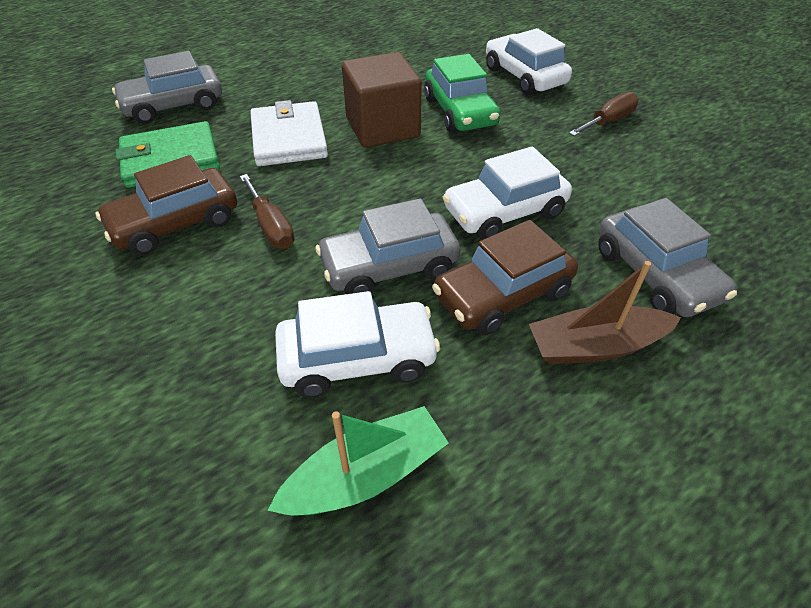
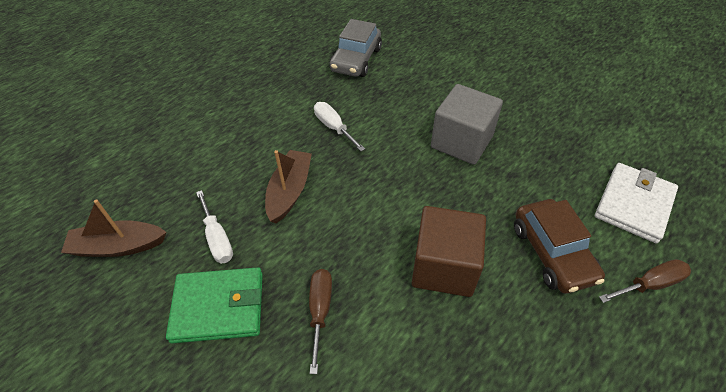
brown boat: [529,261,681,364] = 1 -> [61,200,167,257] [265,150,312,223] = 2
brown car: [96,155,237,256] [432,220,578,335] = 2 -> [514,199,605,294] = 1
green boat: [267,406,449,515] = 1 -> none = 0
green car: [424,54,500,133] = 1 -> none = 0
grey car: [112,51,222,124] [315,198,461,294] [598,198,737,317] = 3 -> [330,19,382,77] = 1
grey cube: none = 0 -> [431,84,503,165] = 1
white car: [275,291,440,398] [443,146,572,240] [486,28,572,95] = 3 -> none = 0
white screwdriver: none = 0 -> [196,190,233,263] [314,102,365,151] = 2

